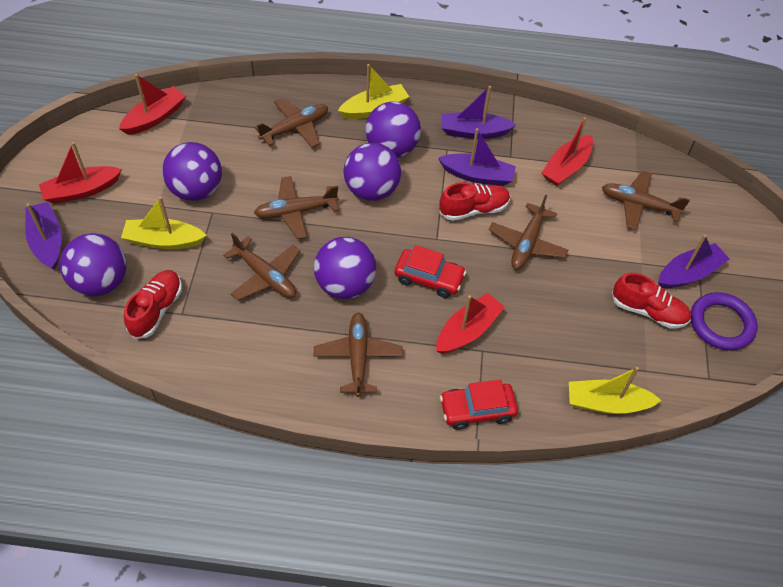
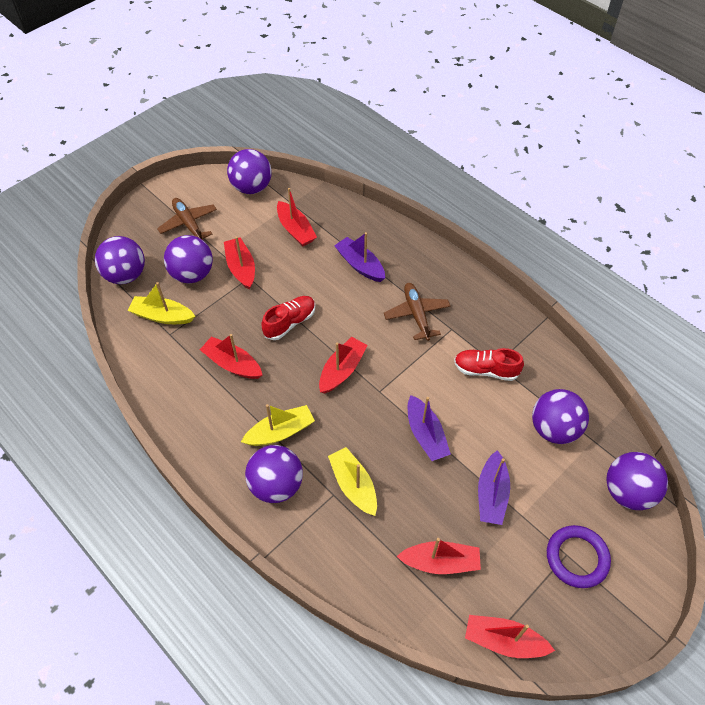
brown plane: [223,232,300,301] [254,98,328,148] [254,176,339,239] [314,312,403,397] [489,195,568,270] [602,171,690,230] = 6 -> [157,198,217,241] [384,283,450,341] = 2
purple ball: [60,233,127,296] [162,142,222,201] [314,237,376,299] [344,143,401,201] [365,102,421,158] = 5 -> [95,236,145,284] [164,235,213,283] [227,149,272,194] [245,445,303,503] [532,389,589,444] [606,452,668,510] = 6
purple boat: [25,202,62,270] [438,128,516,186] [442,86,516,139] [658,234,730,288] = 4 -> [334,232,385,282] [408,395,451,461] [478,450,510,525] = 3
red boat: [39,142,122,204] [119,74,186,135] [436,293,505,354] [542,117,593,186] = 4 -> [200,334,262,379] [224,236,255,290] [277,188,317,246] [319,337,367,394] [396,538,481,574] [465,615,555,658] = 6
red car: [395,245,466,298] [440,379,518,430] = 2 -> none = 0
red shoe: [124,270,182,339] [439,182,510,221] [612,273,691,329] = 3 -> [261,296,315,340] [454,348,524,381] = 2

